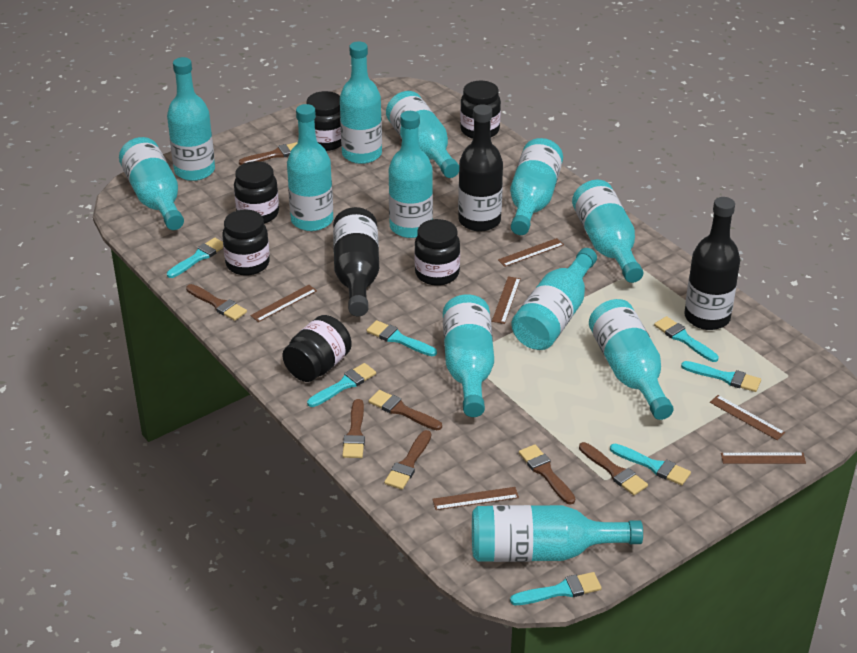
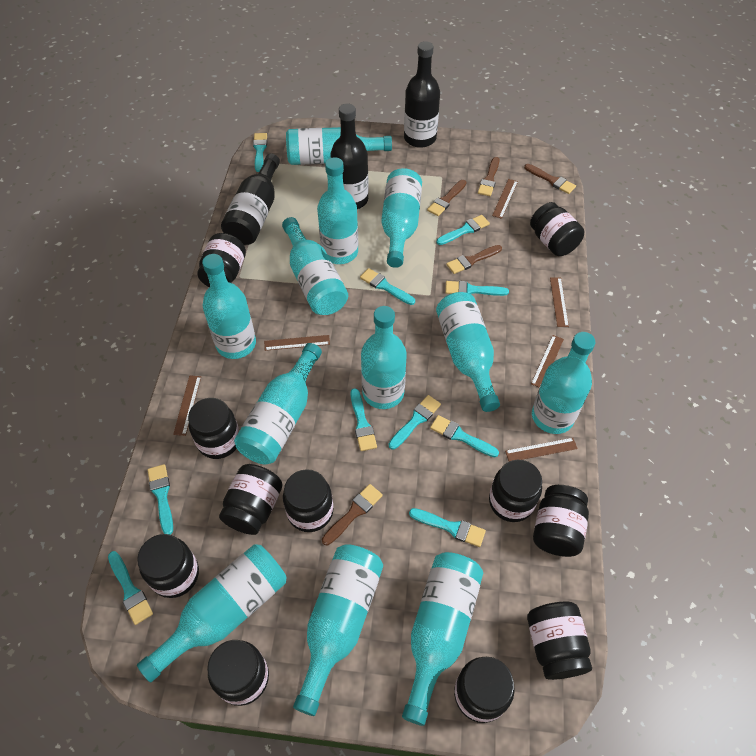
black jar: [222,210,270,276] [234,161,279,224] [282,315,352,382] [307,91,342,151] [414,219,460,286] [460,81,501,139] = 6 -> [137,534,199,598] [188,398,239,459] [198,233,246,287] [207,640,269,706] [219,464,283,535] [283,469,333,532] [454,657,515,723] [489,460,542,522] [527,602,592,680] [530,202,585,256] [533,485,589,557] = 11
brown brush: [186,284,247,321] [239,142,298,165] [342,399,365,458] [369,390,442,430] [384,430,431,490] [519,444,576,505] [579,442,648,495] = 7 -> [322,484,383,545] [427,180,467,216] [446,245,502,274] [478,157,499,196] [524,164,576,194] = 5
turquoise brush: [167,238,223,278] [307,363,376,407] [367,320,437,356] [510,572,601,605] [610,444,691,485] [654,316,719,362] [681,361,761,392] = 7 -> [108,551,153,625] [148,464,173,535] [253,133,267,172] [350,388,377,451] [360,268,415,305] [389,395,441,450] [409,508,486,547] [430,415,499,457] [437,215,490,245] [445,281,509,296] = 10

